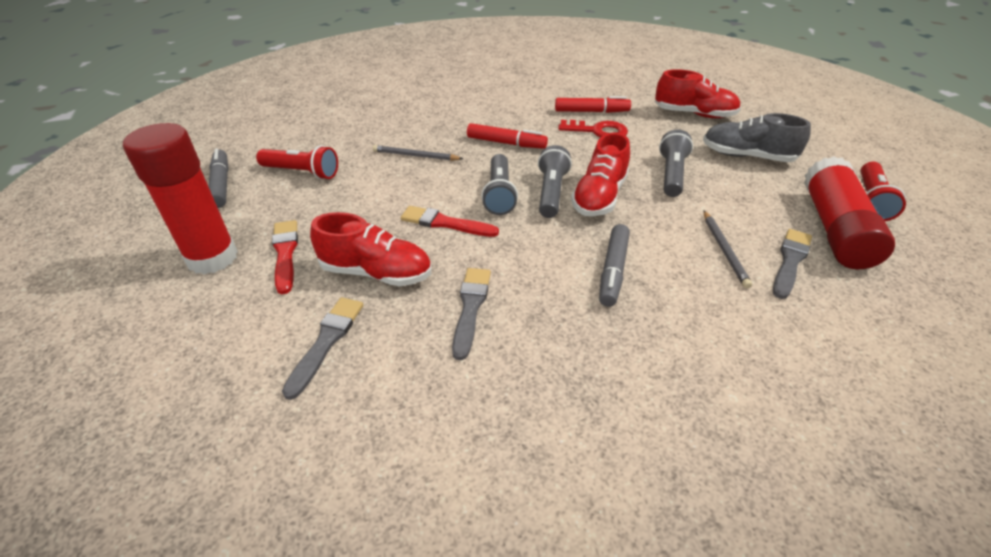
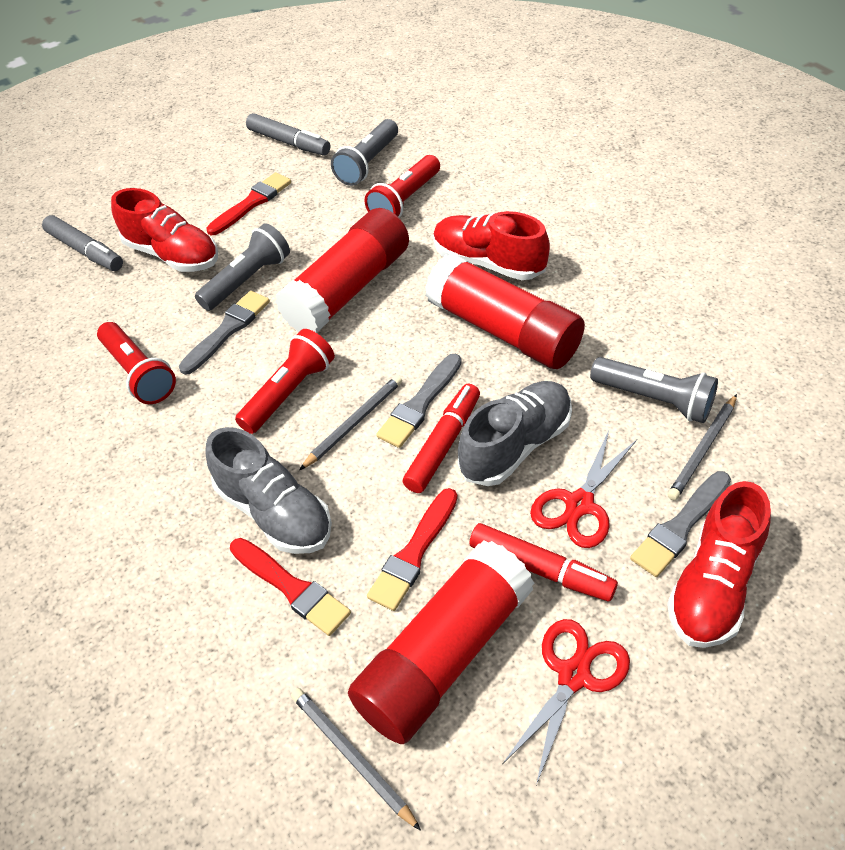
grey pencil: [373,145,463,161] [704,211,752,288] = 2 -> [291,688,421,831] [300,376,402,470] [668,394,737,500] = 3
grey shoe: [703,113,811,162] = 1 -> [205,427,332,554] [458,381,572,486] = 2
red brush: [272,220,298,294] [401,206,499,237] = 2 -> [206,172,291,235] [230,538,351,636] [367,488,457,611] = 3
red flashlight: [256,145,338,180] [860,162,906,221] = 2 -> [97,322,176,404] [235,329,335,434] [365,155,440,218] = 3
red glue stick: [123,123,238,274] [804,156,895,269] = 2 -> [275,208,409,333] [348,540,534,744] [425,253,585,369] = 3
red key: [558,120,628,138] = 1 -> none = 0
red scissors: none = 0 -> [503,619,630,785] [530,430,637,548] = 2

